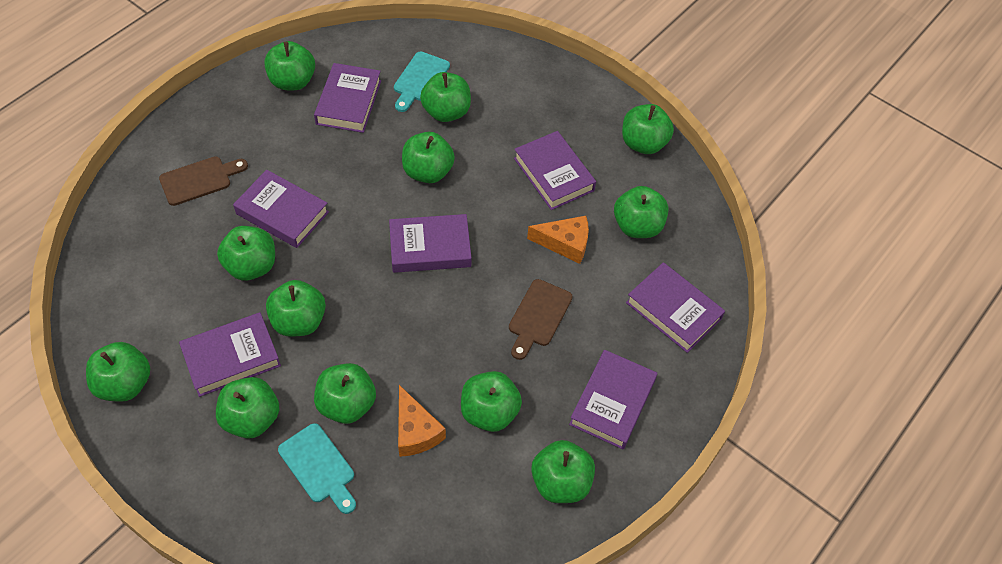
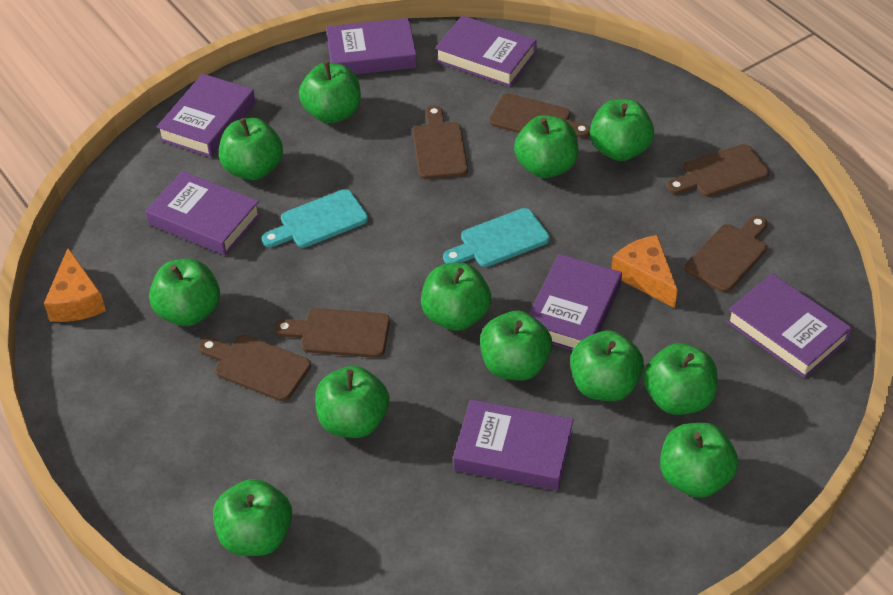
brown cutting board: [159,156,248,206] [509,279,573,360] = 2 -> [199,335,311,401] [275,308,390,358] [413,106,468,179] [489,93,590,138] [667,144,770,197] [685,216,767,293] = 6

